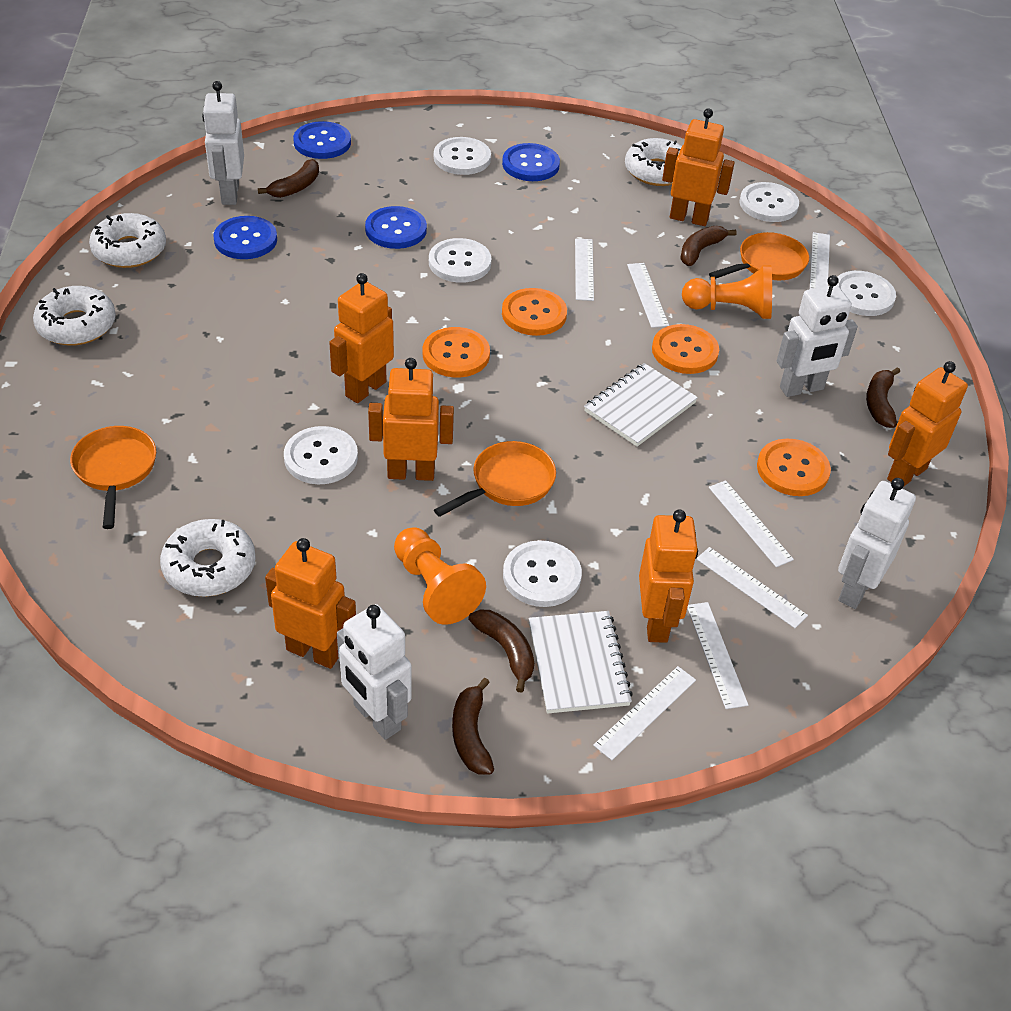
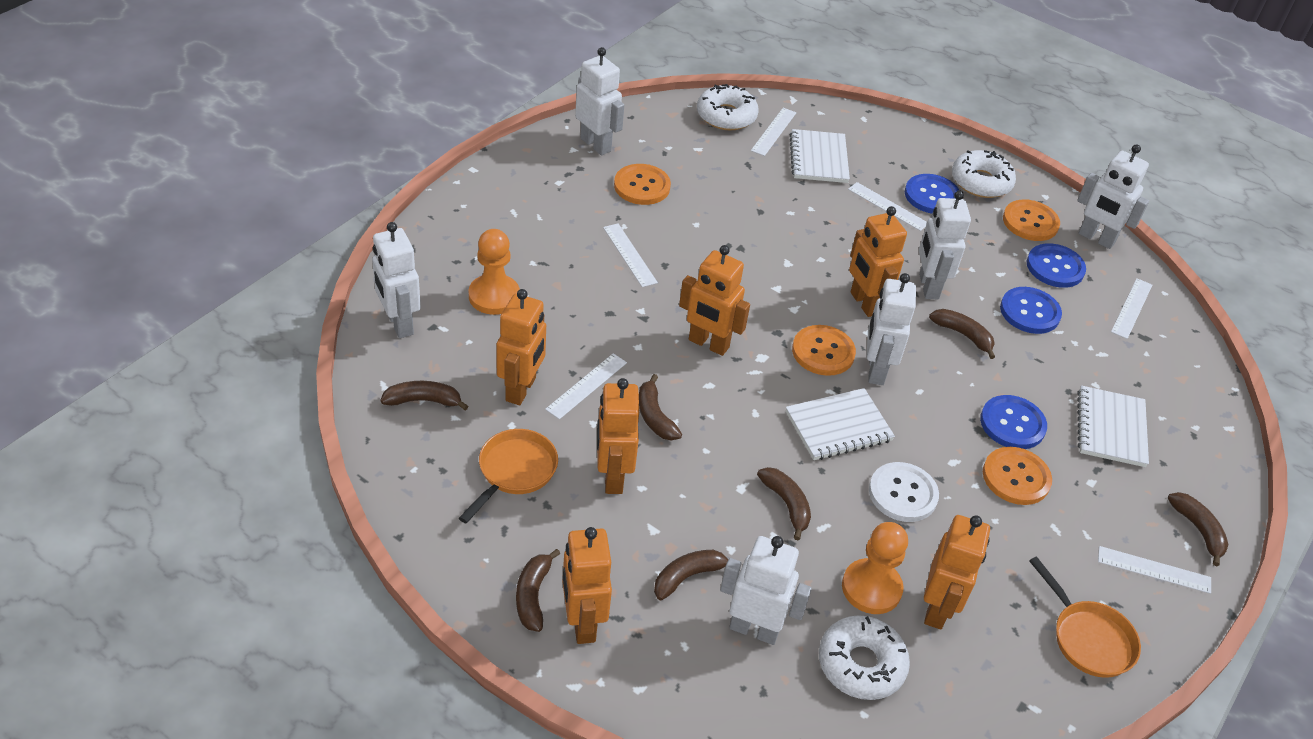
brown banana: [258,159,319,198] [452,678,494,775] [468,609,534,693] [680,226,736,266] [866,367,900,428] = 5 -> [380,381,469,411] [516,549,560,632] [639,374,682,441] [654,550,728,601] [757,467,811,540] [929,309,995,359] [1168,492,1229,566] = 7
orange pan: [70,426,156,529] [434,441,556,517] [709,232,809,280] = 3 -> [459,429,558,523] [1029,556,1141,678] = 2
white button: [284,426,358,485] [429,238,491,283] [434,137,491,175] [503,540,582,607] [740,182,799,222] [837,271,896,316] = 6 -> [869,462,939,522] = 1
white donut: [33,286,116,346] [89,213,166,268] [160,519,256,597] [625,138,682,186] = 4 -> [697,84,759,130] [819,615,910,700] [952,150,1016,198] = 3
white notebook: [529,611,633,713] [584,363,698,447] = 2 -> [786,388,895,460] [789,129,850,183] [1077,385,1149,467] = 3
white robot: [202,81,244,205] [337,604,412,740] [777,275,858,397] [838,478,916,609] = 4 -> [372,222,421,338] [575,47,624,156] [720,536,812,645] [867,273,916,385] [919,190,971,299] [1077,144,1149,249] = 6
white ruler: [575,238,594,301] [593,666,696,760] [627,263,669,328] [687,602,748,709] [696,547,808,628] [709,480,794,567] [810,232,830,289] = 7 -> [545,353,627,419] [603,223,658,287] [751,108,796,156] [848,182,927,231] [1098,546,1211,594] [1111,278,1152,339] = 6

